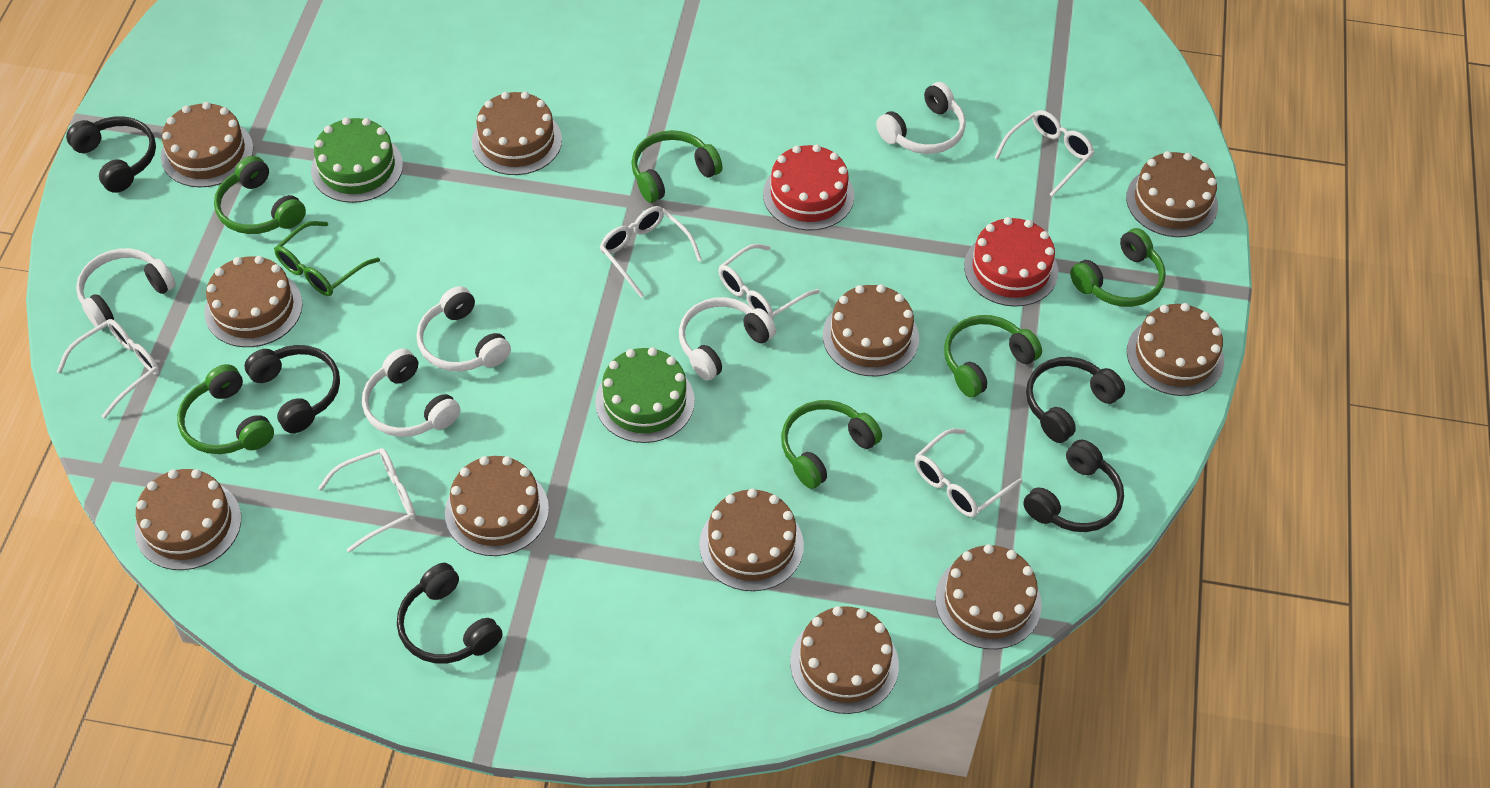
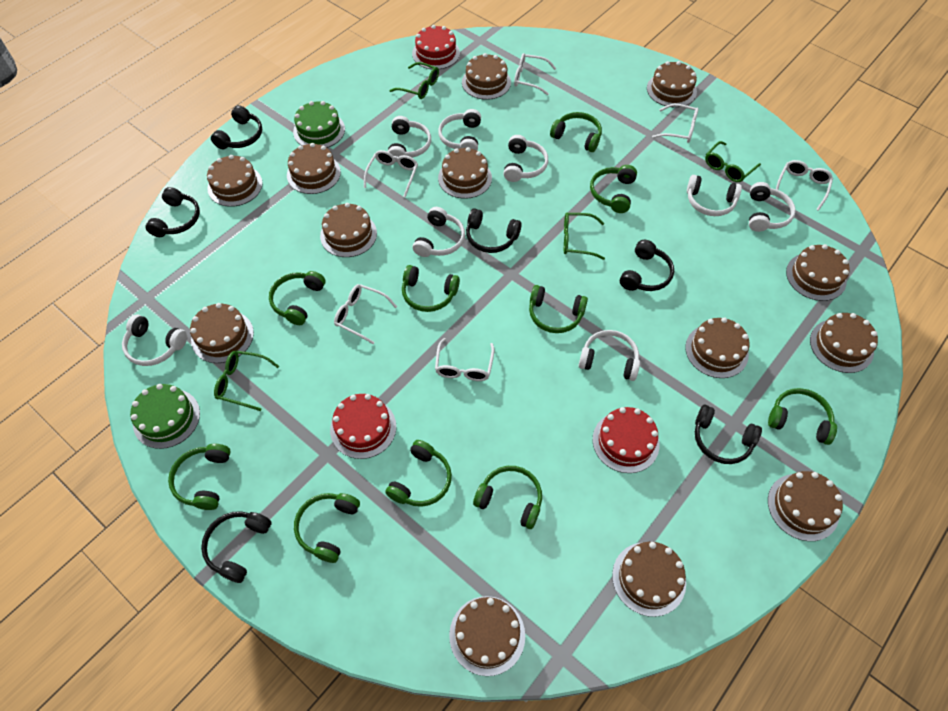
black headphones: [66,116,156,193] [245,345,340,433] [397,563,503,663] [1023,439,1124,532] [1026,357,1125,443] = 5 -> [146,187,200,237] [201,511,272,583] [211,105,262,149] [466,208,522,253] [620,240,674,291] [695,405,762,464] = 6
brown cake: [135,469,241,570] [161,102,253,187] [204,256,303,347] [445,456,549,556] [472,92,562,175] [699,489,804,591] [790,606,899,714] [823,284,919,376] [935,544,1042,649] [1126,151,1218,237] [1127,303,1224,396] = 11 -> [190,303,254,363] [207,155,263,207] [287,143,341,194] [320,203,377,257] [438,147,492,199] [449,596,525,676] [462,53,511,100] [612,542,686,617] [647,61,697,107] [685,317,750,378] [768,471,843,541] [786,244,850,301] [810,313,878,373] = 13
green glasses: [274,221,380,296] = 1 -> [214,350,279,411] [389,62,439,99] [564,213,605,260] [705,141,761,182] = 4
green headphones: [177,364,274,454] [214,156,306,234] [631,130,723,203] [781,400,882,489] [944,315,1042,398] [1070,228,1166,307] = 6 -> [168,444,231,510] [269,271,326,325] [294,493,360,563] [385,440,452,507] [402,265,460,312] [473,466,542,529] [529,285,588,333] [550,112,602,152] [590,165,637,213] [768,388,837,445] = 10
red cake: [763,144,854,230] [964,217,1058,307] = 2 -> [330,394,396,459] [412,25,460,69] [593,407,660,473] = 3
white headphones: [76,248,176,329] [362,348,460,437] [416,286,511,372] [679,297,776,381] [876,82,966,154] = 5 -> [122,315,187,366] [388,116,431,162] [413,207,465,257] [438,109,481,150] [503,135,548,182] [578,330,640,381] [687,175,742,216] [749,182,796,232] = 8

